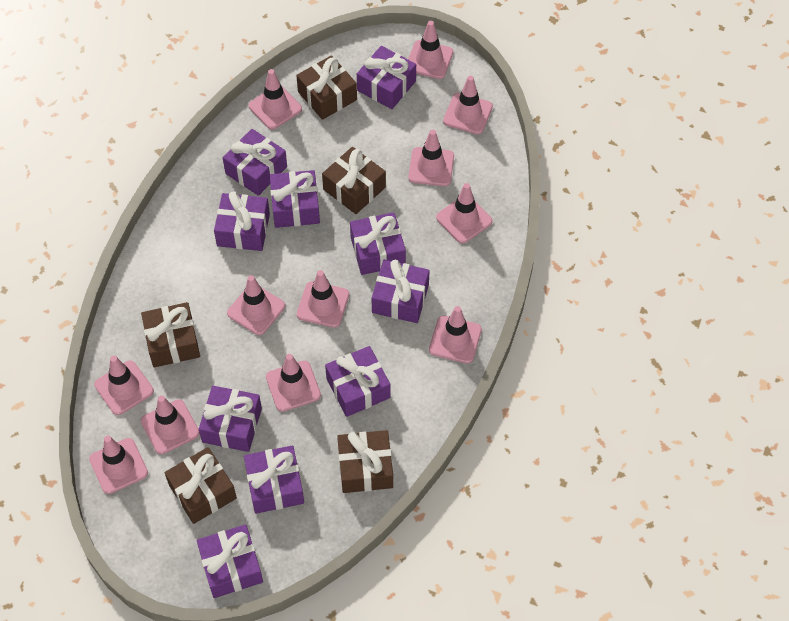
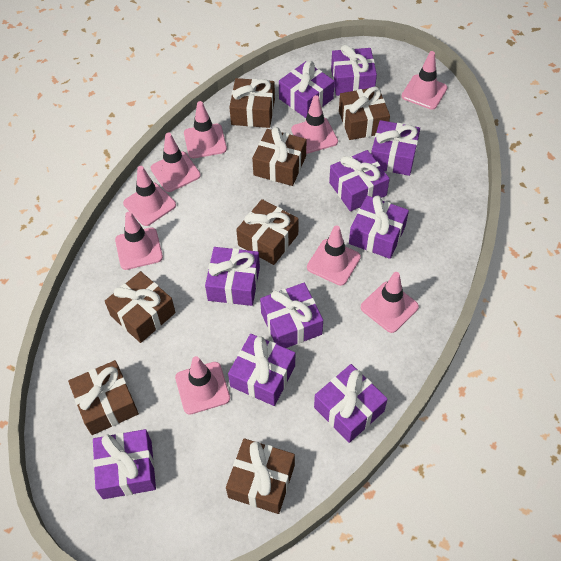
brown gift: [141,302,200,367] [165,447,237,524] [296,55,357,120] [322,147,386,214] [337,430,393,493] = 5 -> [68,360,139,435] [105,271,176,343] [226,438,295,514] [229,78,275,128] [236,199,299,265] [252,127,307,186] [339,87,390,140] = 7
pink traffic cone: [89,436,148,494] [94,355,154,415] [141,395,199,454] [227,275,285,335] [249,69,302,129] [266,354,321,412] [297,270,349,328] [408,21,453,79] [408,130,454,186] [429,306,482,364] [436,183,493,243] [443,76,493,134] = 12 -> [115,212,163,270] [123,166,176,226] [151,133,201,192] [175,356,230,415] [184,101,227,158] [291,95,338,154] [307,225,361,286] [361,272,419,333] [402,51,448,110] = 9

